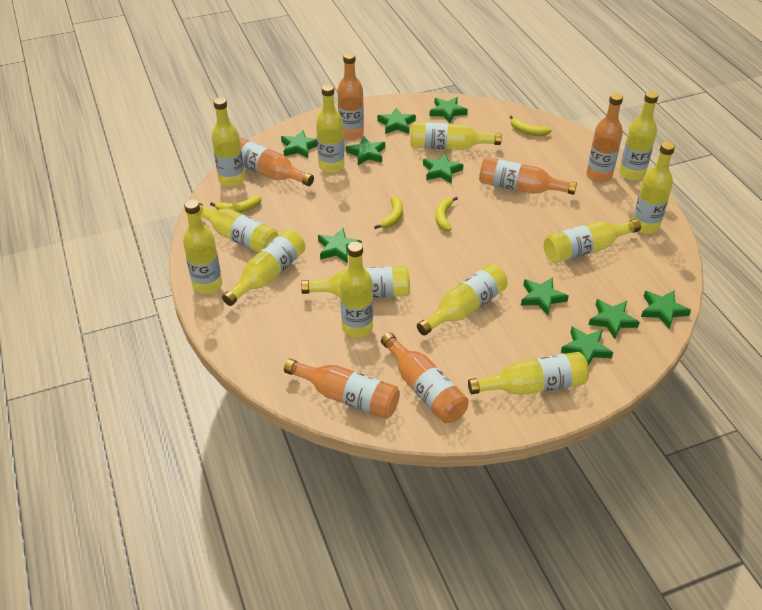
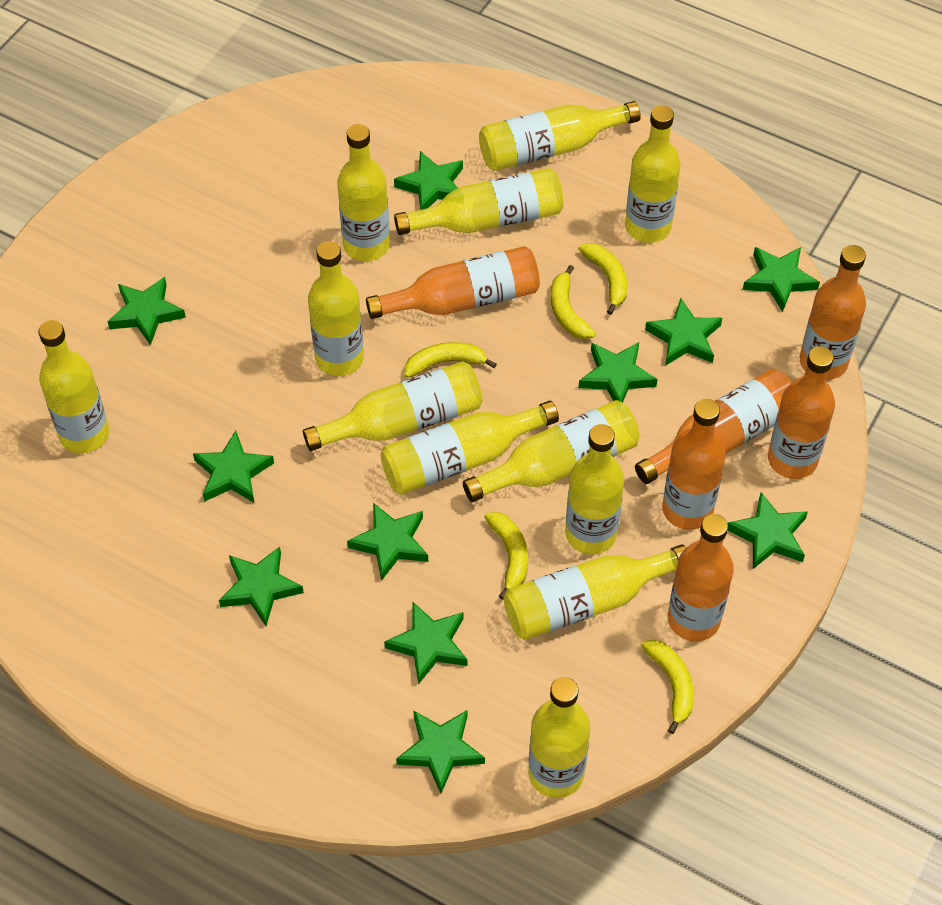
green star: [281,130,317,158] [318,228,362,263] [346,136,385,165] [377,108,416,134] [423,153,464,184] [430,97,468,123] [521,277,569,315] [561,326,613,366] [589,299,640,339] [641,291,691,329] = 10 -> [107,277,186,346] [193,431,274,503] [219,547,304,626] [347,503,428,581] [384,602,468,685] [394,151,463,210] [396,710,485,793] [579,342,658,403] [645,298,722,366] [728,492,808,569] [743,247,820,312] = 11
yellow banana: [210,195,261,213] [374,196,403,229] [435,196,458,231] [510,115,552,136] = 4 -> [404,342,497,378] [484,512,528,600] [551,265,596,339] [578,243,627,315] [641,639,694,734] = 5
yellow bottle: [183,199,222,294] [199,203,279,253] [212,97,245,187] [222,229,306,306] [301,266,410,298] [316,84,344,173] [340,241,373,338] [410,122,502,150] [417,264,508,336] [468,352,589,395] [544,219,641,263] [619,91,659,181] [632,142,675,234] = 13 -> [38,320,109,453] [303,361,482,451] [308,241,364,376] [337,124,390,261] [380,401,559,495] [394,168,563,235] [463,400,640,502] [479,101,641,171] [504,545,686,640] [528,677,590,798] [565,424,624,555] [625,105,680,243] = 12

